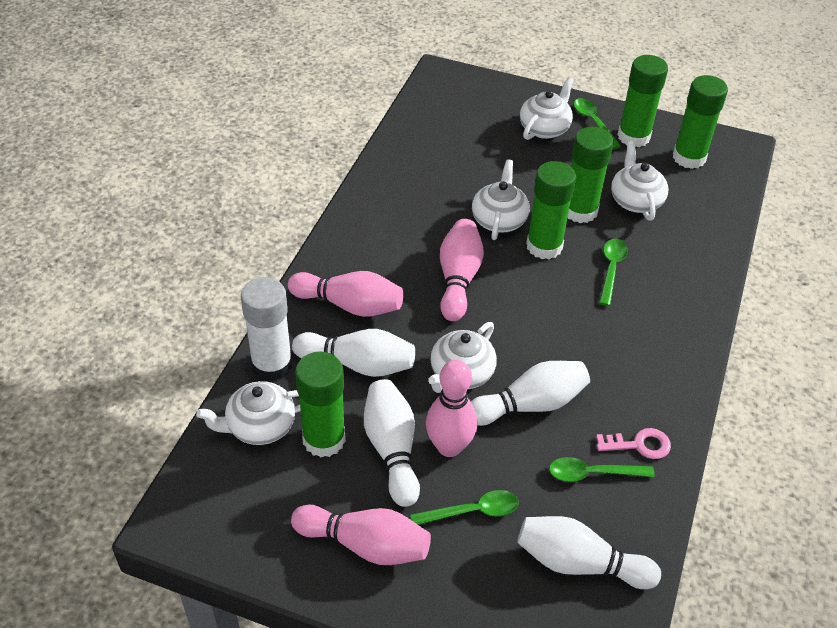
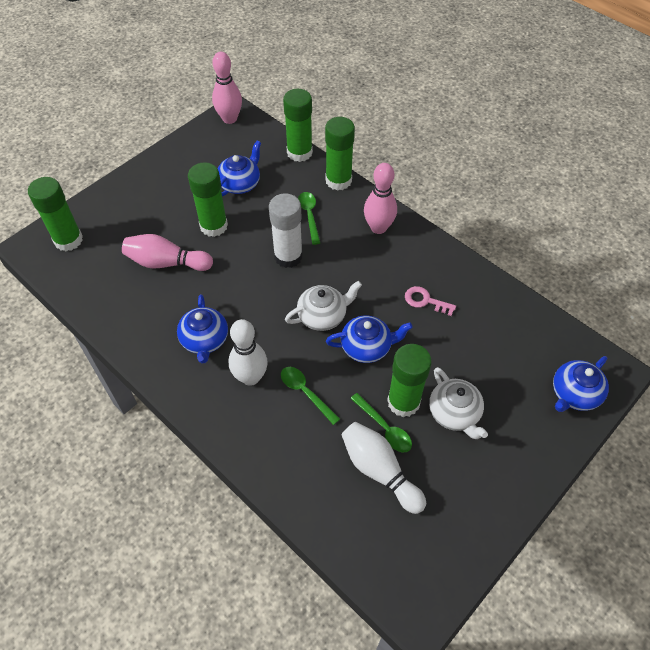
blue teapot: none = 0 -> [177,294,228,363] [218,141,261,197] [326,316,413,363] [553,356,609,412] = 4
green spoon: [410,490,519,525] [549,457,655,482] [574,98,621,149] [599,239,628,306] = 4 -> [281,367,340,425] [298,192,320,245] [350,393,412,453] = 3
pink bowling pin: [288,271,403,317] [291,505,431,565] [426,360,477,457] [440,219,484,321] = 4 -> [122,234,213,271] [212,52,242,124] [364,163,397,234] = 3
white bowling pin: [292,329,415,377] [364,379,420,507] [471,361,590,426] [517,516,661,589] = 4 -> [228,319,268,386] [341,422,426,514] = 2
white teapot: [196,381,301,445] [428,322,497,393] [472,159,530,240] [520,77,574,140] [611,141,669,221] = 5 -> [285,281,362,331] [429,367,488,439] = 2

